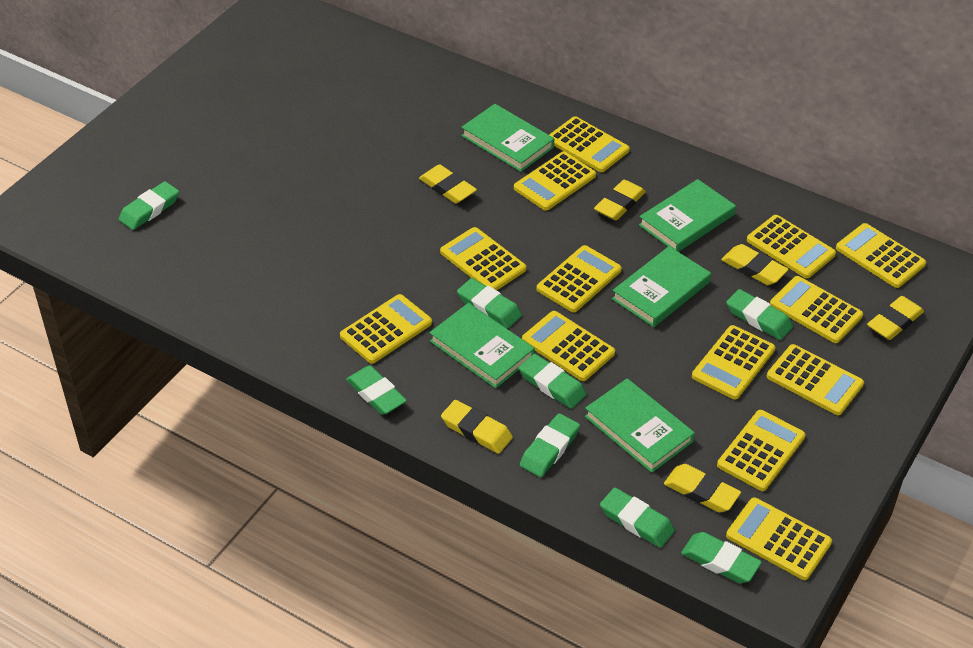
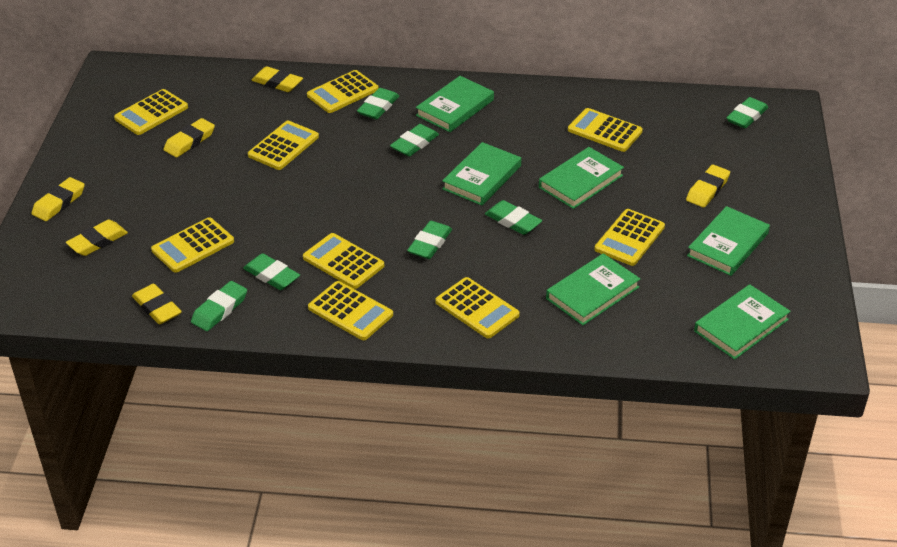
green book: [430,303,535,388] [461,104,554,172] [585,378,695,473] [612,246,711,327] [639,179,736,252] = 5 -> [416,76,494,132] [442,142,521,206] [539,147,624,209] [546,253,640,325] [687,206,770,276] [694,284,791,360] = 6
green eraser: [119,181,179,230] [346,365,407,415] [457,278,522,329] [519,354,587,409] [520,413,580,477] [600,487,675,548] [681,532,762,583] [726,289,793,340] = 8 -> [191,281,247,331] [243,253,300,290] [357,88,399,119] [390,124,439,157] [407,221,452,259] [485,200,542,235] [726,97,768,128] = 7
yellow calculator: [340,294,432,364] [440,227,526,290] [514,152,596,211] [522,311,615,381] [537,245,622,312] [549,116,630,172] [692,325,776,399] [717,410,806,491] [726,497,832,580] [747,215,836,278] [767,344,864,415] [770,276,863,343] [836,223,926,288] = 13 -> [114,89,188,135] [151,217,234,273] [248,121,319,170] [303,233,384,289] [307,70,379,113] [308,281,393,340] [435,277,520,339] [568,108,643,152] [595,209,665,266] = 9

